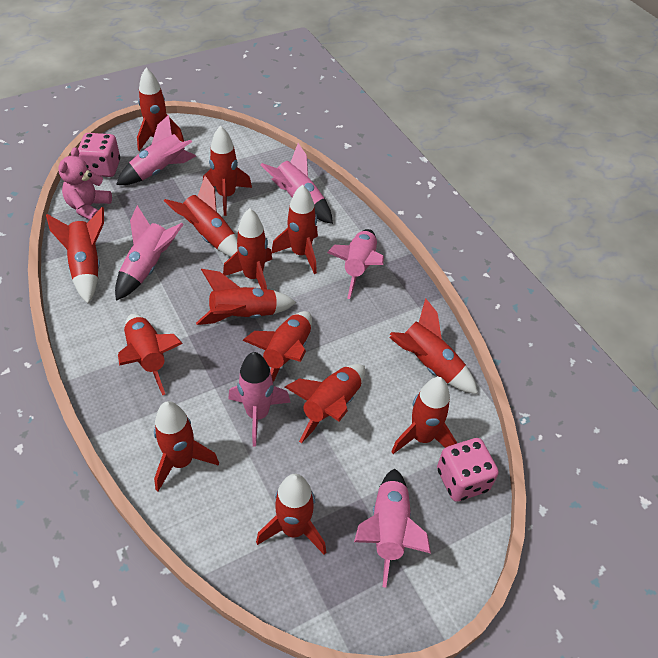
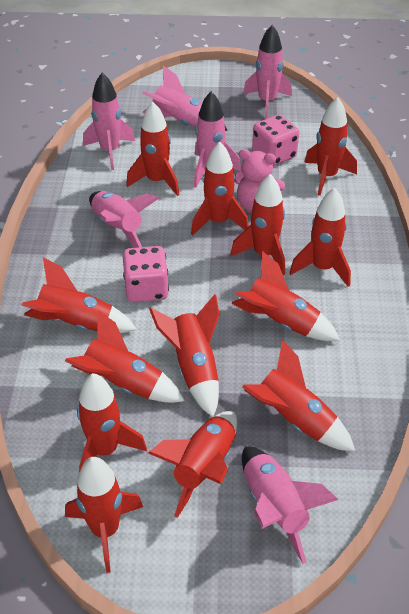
red rocket: [46,207,104,304] [118,314,183,395] [137,68,184,151] [154,401,219,491] [164,176,238,257] [196,269,297,325] [203,126,252,216] [223,208,272,289] [242,311,312,382] [256,474,326,555] [271,185,318,274] [285,364,365,443] [389,298,478,394] [391,377,457,454] = 14 -> [21,257,137,333] [65,310,185,403] [65,457,143,573] [77,373,147,473] [126,102,179,196] [148,411,237,518] [149,294,219,417] [191,142,249,236] [231,174,285,275] [231,251,340,341] [242,340,355,451] [289,187,351,287] [304,97,357,196] = 13

